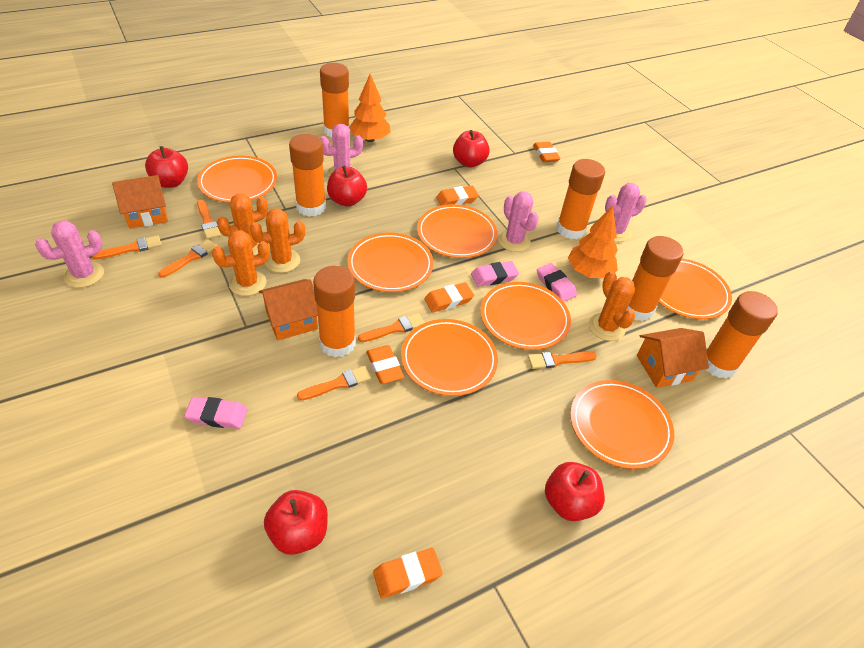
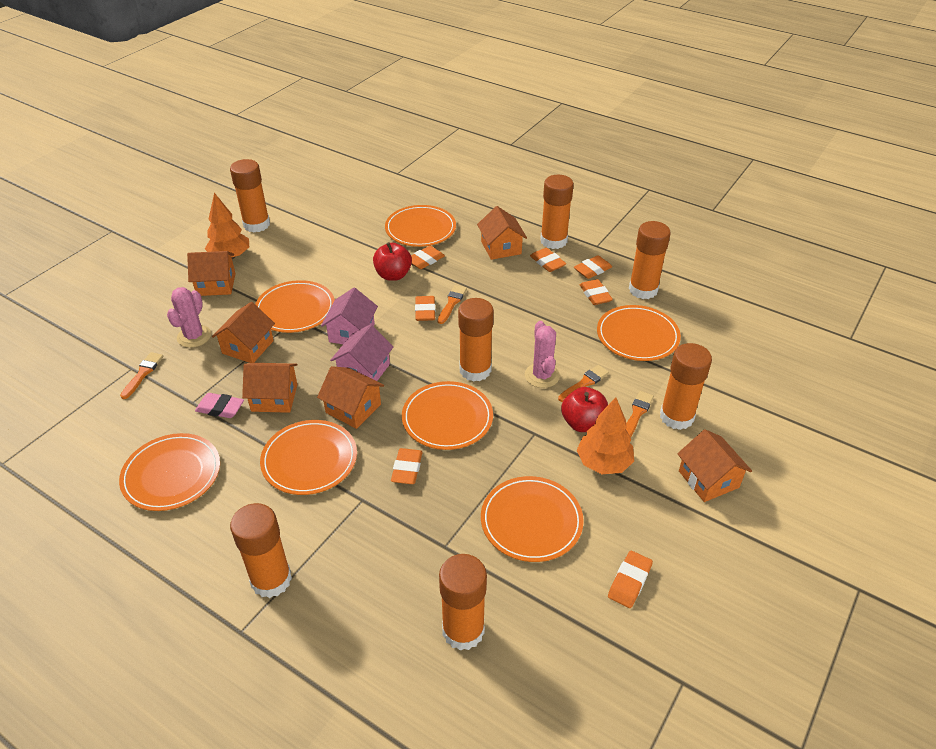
orange brush: [92,235,162,260] [158,239,217,278] [197,200,221,239] [297,366,371,400] [358,313,425,342] [528,352,597,369] = 6 -> [120,352,163,399] [438,285,467,324] [558,365,609,402] [626,391,654,438] = 4
orange cactus: [212,230,270,296] [217,194,268,255] [250,209,305,273] [589,271,635,341] = 4 -> none = 0
orange eraser: [366,345,404,384] [373,548,443,598] [424,282,474,312] [436,186,479,205] [533,142,560,162] = 5 -> [391,448,423,484] [411,246,445,269] [415,296,435,321] [530,248,566,272] [574,255,612,279] [580,279,613,305] [608,551,653,608] = 7
orange glue stick: [289,134,326,217] [313,266,356,357] [320,63,350,138] [556,159,605,239] [626,236,683,321] [706,291,778,379] = 6 -> [230,159,270,232] [230,503,292,598] [439,554,487,651] [458,298,494,382] [540,175,574,249] [629,221,671,299] [660,343,712,430] = 7
orange house: [112,175,168,229] [259,279,318,340] [637,328,709,388] = 3 -> [187,251,236,296] [212,302,275,363] [242,363,297,413] [317,366,384,429] [477,206,527,260] [677,429,752,502] = 6
pink cactus: [35,220,104,288] [320,124,363,177] [498,192,539,252] [605,183,647,242] = 4 -> [167,287,211,348] [525,321,560,388] = 2
pink eraser: [184,397,247,429] [471,261,519,287] [537,263,577,302] = 3 -> [195,393,244,418] = 1
pink house: none = 0 -> [321,288,378,344] [330,325,393,381] = 2
red apple: [145,146,188,188] [264,490,328,555] [327,165,367,207] [453,130,490,168] [545,462,605,521] = 5 -> [373,242,412,281] [561,387,608,432] = 2

